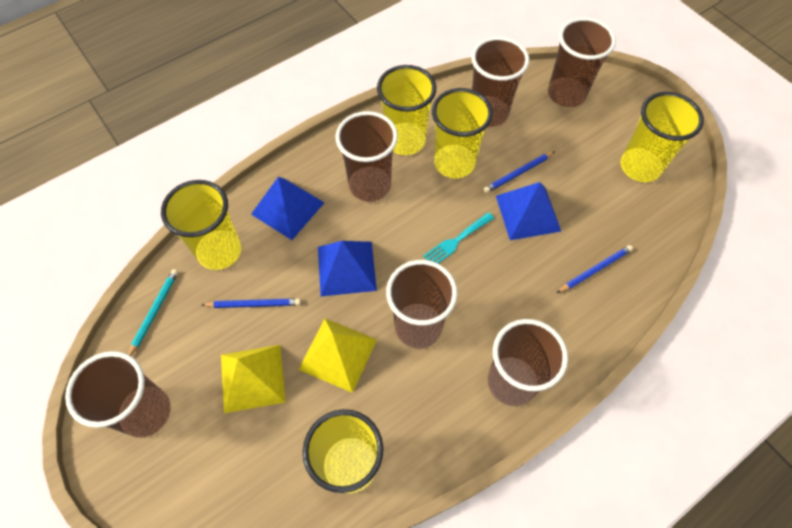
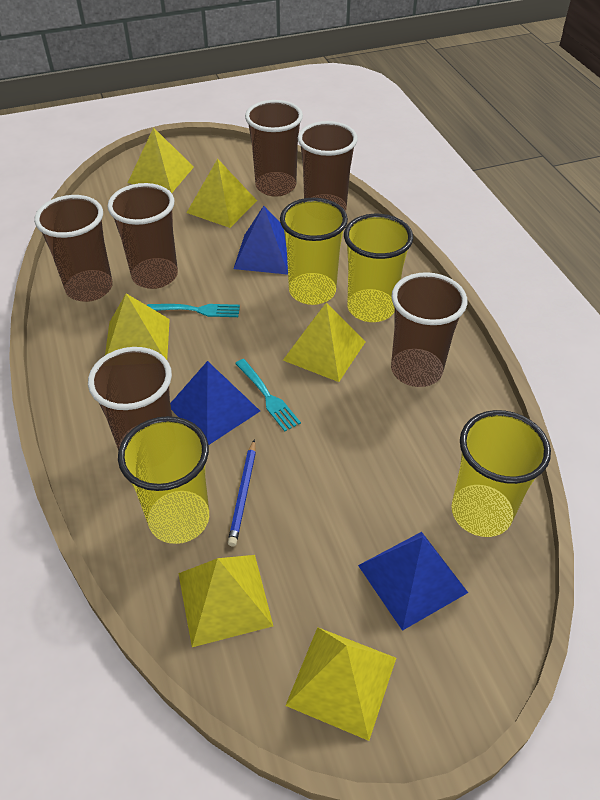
blue pencil: [202,298,301,308] [483,151,555,193] [557,245,633,293] = 3 -> [228,439,256,547] = 1
turquoise fork: [423,212,494,263] = 1 -> [147,304,240,317] [235,359,301,431] = 2
turquoise pencil: [128,269,178,356] = 1 -> none = 0
yellow cup: [161,180,241,270] [303,409,383,493] [377,65,436,155] [432,88,493,178] [621,92,704,182] = 5 -> [118,416,209,544] [280,198,348,305] [344,214,413,322] [452,410,551,537] = 4
yellow pyramid: [221,345,286,413] [298,318,377,393] = 2 -> [105,293,170,360] [128,127,194,193] [178,555,273,647] [187,159,257,228] [283,302,366,382] [285,627,396,741] = 6

